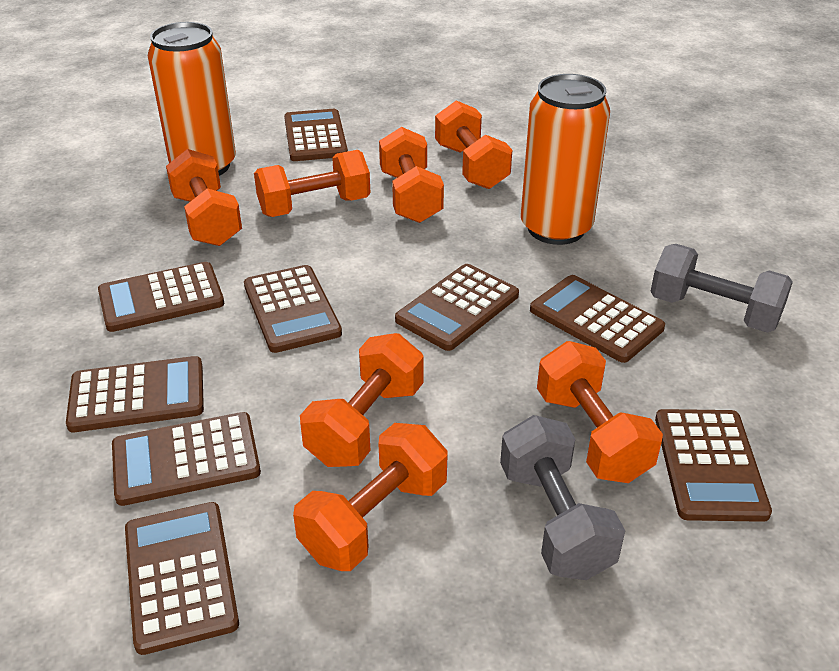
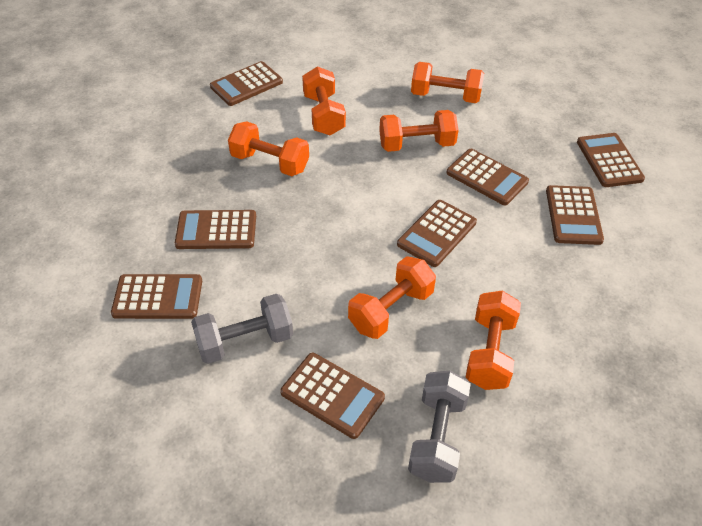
brown calculator: [66,356,204,432] [98,262,224,332] [112,412,261,506] [125,502,239,655] [244,265,342,353] [284,109,348,161] [395,264,519,351] [530,275,665,363] [655,409,772,522] = 9 -> [111,274,202,319] [175,210,256,249] [210,61,283,106] [280,353,385,439] [397,200,477,267] [446,149,529,205] [546,185,604,245] [577,133,645,187] = 8
orange can: [148,22,236,176] [521,74,610,245] = 2 -> none = 0
orange dumbbell: [166,149,242,246] [254,150,370,217] [293,423,448,571] [300,333,424,467] [379,127,444,223] [435,100,512,189] [537,341,663,483] = 7 -> [228,121,309,176] [302,66,346,135] [348,256,436,339] [379,110,458,152] [411,62,484,103] [466,291,521,390] = 6

